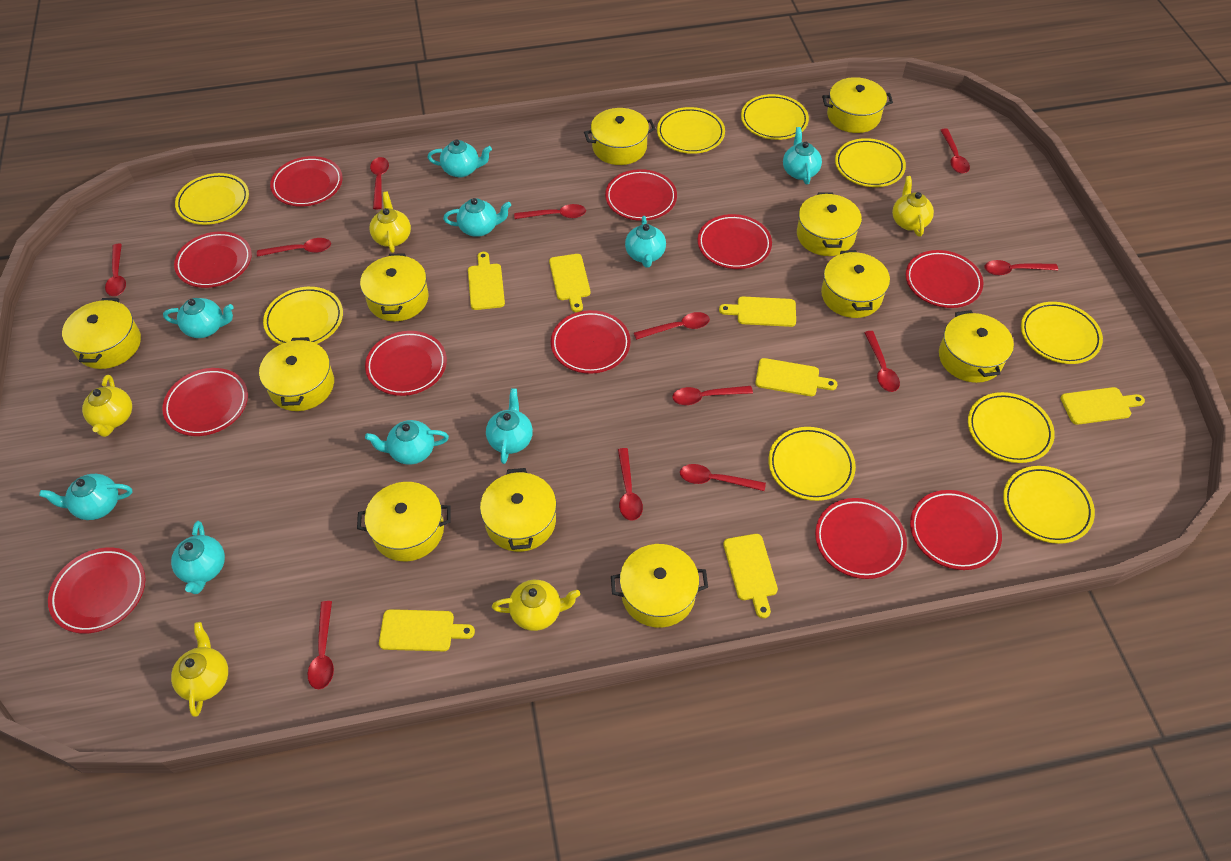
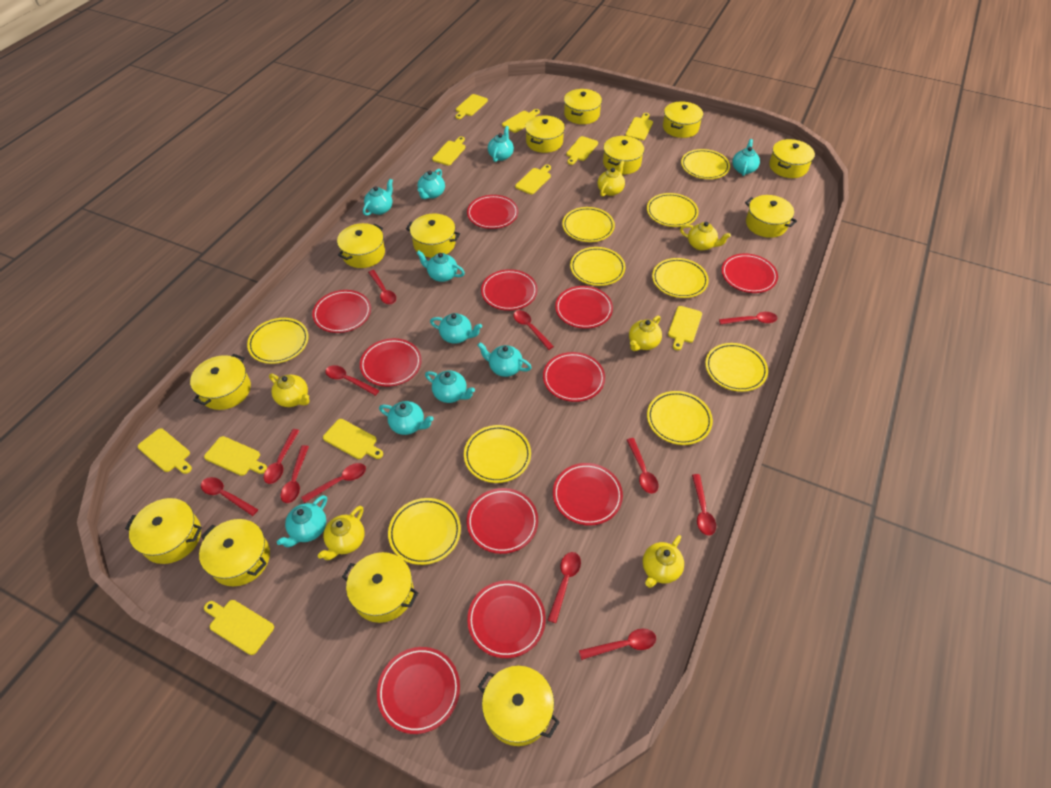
turquoise teapot: [39,474,132,520] [163,298,234,338] [171,521,225,594] [365,420,449,465] [427,139,492,178] [443,198,511,237] [486,388,533,464] [625,216,666,268] [783,127,822,184] = 9 -> [277,495,327,547] [363,179,393,216] [379,401,434,435] [417,169,445,199] [417,251,465,282] [425,370,475,403] [430,313,482,344] [477,343,532,377] [488,126,514,162] [732,139,760,176] = 10
yellow cutting board: [379,609,475,651] [468,252,505,310] [549,254,590,312] [719,297,796,327] [723,534,778,618] [755,358,837,396] [1061,387,1145,425] = 7 -> [138,428,192,474] [204,436,267,476] [204,600,274,655] [323,419,383,459] [432,137,465,166] [455,94,488,119] [502,109,540,133] [515,164,551,194] [566,136,598,165] [625,113,653,140] [668,306,702,350] = 11
yellow plate: [175,173,249,225] [263,287,343,345] [657,107,725,154] [741,94,809,140] [768,427,856,501] [835,138,906,187] [968,392,1055,463] [1003,466,1095,544] [1021,302,1103,364] = 9 -> [247,318,309,364] [388,498,461,565] [464,425,531,483] [562,207,615,242] [570,247,625,286] [647,193,699,227] [647,391,713,445] [652,258,709,298] [681,149,730,179] [705,343,768,392] = 10
yellow pot: [62,298,141,369] [259,337,334,411] [357,482,451,561] [360,253,429,321] [480,468,557,552] [584,108,656,165] [611,544,708,628] [797,192,862,256] [821,250,890,318] [822,77,893,133] [939,310,1014,383] = 11 -> [125,498,202,564] [190,354,251,410] [199,519,270,586] [337,223,385,268] [342,552,418,623] [406,214,460,258] [478,666,559,746] [525,115,565,153] [564,89,602,124] [603,136,644,174] [663,101,703,138] [745,195,797,238] [769,139,815,178] = 13
yellow teapot: [82,375,132,437] [171,622,228,717] [369,192,411,253] [492,580,580,631] [892,176,934,236] = 5 -> [269,374,309,407] [318,506,365,560] [598,160,625,197] [629,316,662,351] [643,535,684,588] [680,222,731,251] = 6

